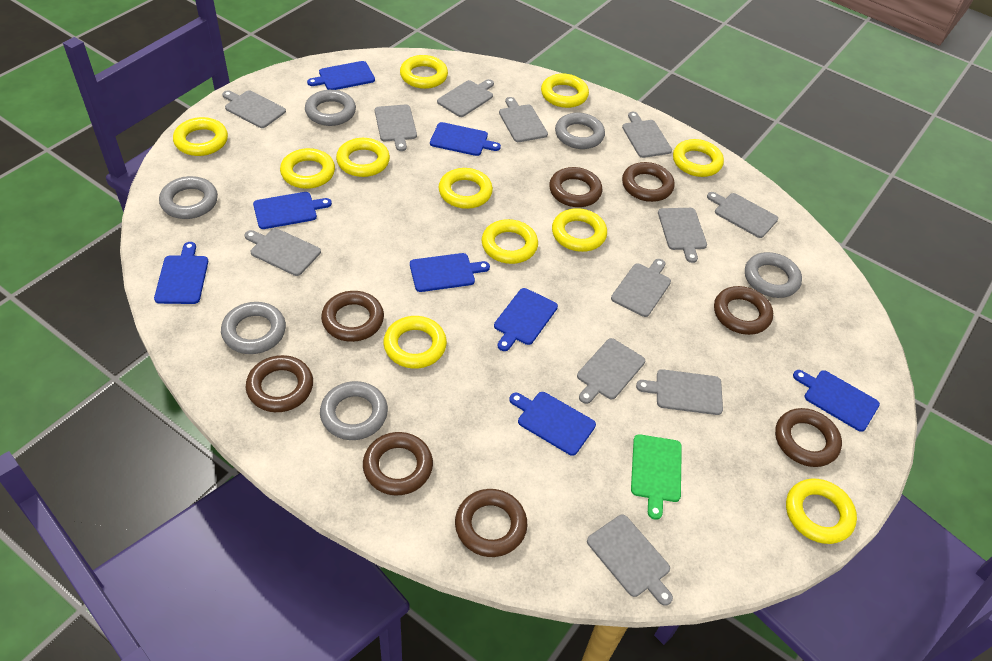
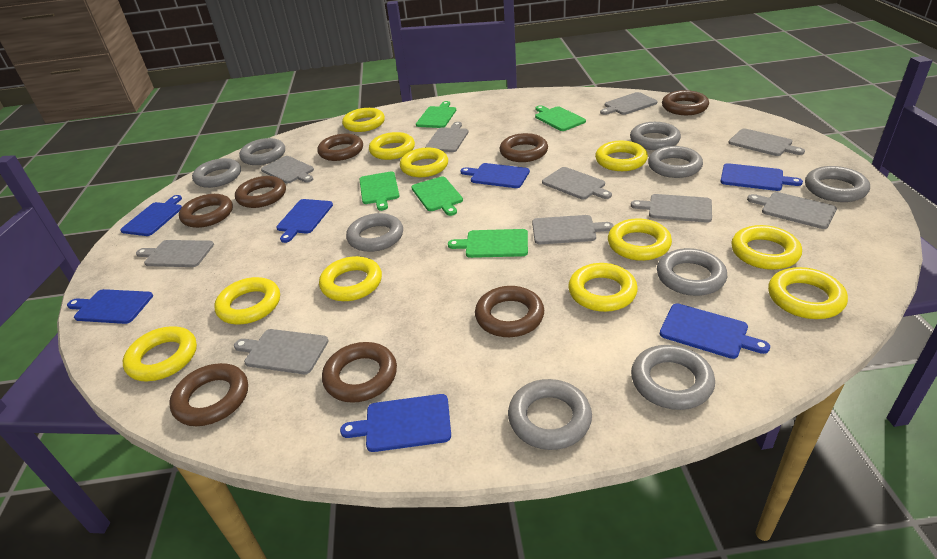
blue cutting board: [154,242,208,304] [253,192,332,229] [307,61,375,90] [410,253,490,292] [430,122,501,156] [494,288,558,351] [509,392,596,456] [793,370,880,432] = 8 -> [67,289,153,324] [120,195,182,236] [276,199,333,243] [340,394,451,452] [460,163,530,188] [660,303,770,359] [720,163,803,191] = 7
green cutting board: [631,434,682,520] = 1 -> [359,171,400,211] [411,177,463,216] [416,101,456,128] [448,229,528,258] [535,105,586,131] = 5
grey cutting board: [222,90,286,128] [245,228,321,276] [375,104,417,151] [437,79,494,117] [499,97,548,142] [577,338,645,404] [587,515,673,606] [611,259,671,317] [622,112,672,158] [636,369,723,415] [658,208,707,263] [707,192,778,238] = 12 -> [136,240,214,267] [234,329,328,374] [261,156,314,183] [425,122,469,152] [532,215,613,244] [542,167,612,199] [600,92,658,115] [631,194,712,223] [728,129,805,156] [747,192,837,229] = 10
grey ring: [159,176,218,219] [221,302,286,354] [305,90,356,126] [320,381,388,440] [555,113,605,149] [745,252,802,298] = 6 -> [192,158,241,188] [239,138,285,165] [346,213,403,252] [508,379,592,450] [630,122,681,150] [631,345,715,410] [648,146,703,178] [657,248,727,296] [805,166,870,202] = 9

